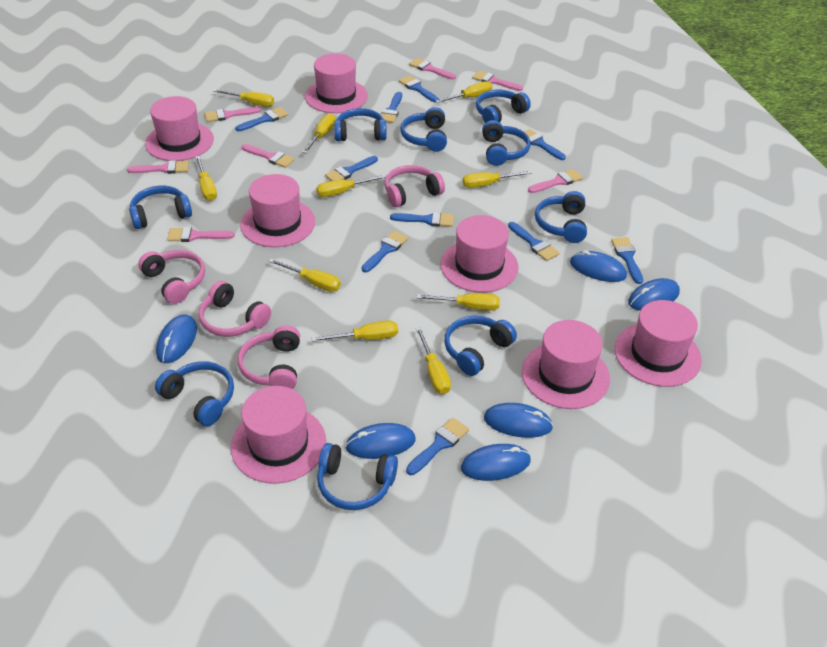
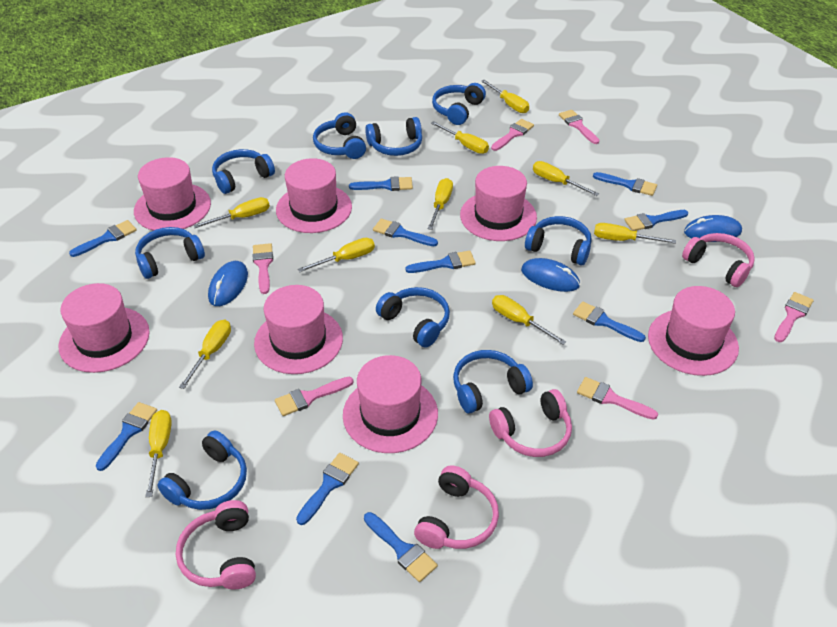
blue mouse: [156,314,197,363] [345,423,416,459] [461,444,531,481] [484,403,553,438] [570,250,627,282] [628,278,680,311] = 6 -> [208,261,248,306] [521,258,580,292] [684,215,742,242] = 3
pink brush: [127,160,189,174] [167,227,235,242] [205,107,261,122] [242,144,295,168] [409,58,456,80] [472,71,523,91] [528,169,583,193] = 7 -> [253,243,273,294] [275,377,353,416] [491,119,534,151] [559,110,599,144] [577,377,658,420] [774,292,814,342] = 6

